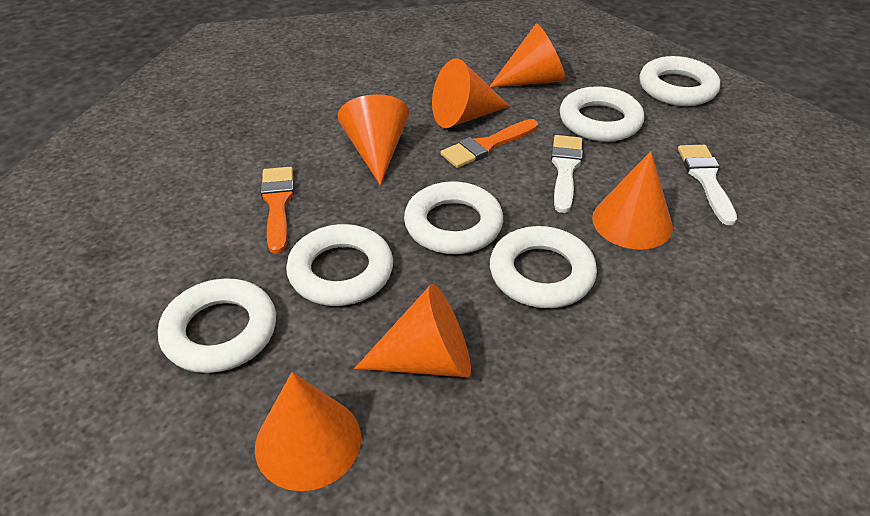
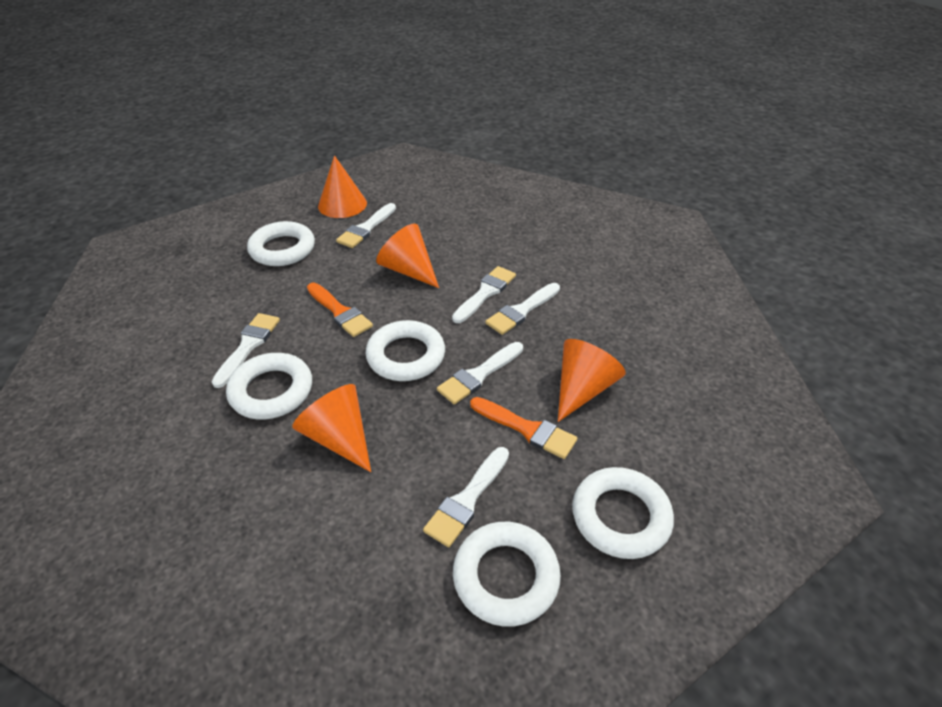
orange cone: [255,372,361,491] [337,94,409,185] [354,284,471,378] [432,58,510,128] [490,24,566,88] [592,151,673,250] = 6 -> [292,384,371,472] [318,155,367,218] [376,224,439,288] [558,339,626,422] = 4
white brush: [551,135,583,213] [678,145,737,225] = 2 -> [212,313,280,388] [336,203,396,248] [423,447,509,547] [437,342,523,404] [452,266,516,323] [485,283,560,335] = 6
white ring: [158,278,276,373] [286,224,393,306] [404,181,503,254] [490,226,597,308] [560,86,644,142] [639,56,720,106] = 6 -> [226,353,312,420] [247,221,315,266] [365,320,445,381] [453,522,561,627] [572,467,674,559] = 5

